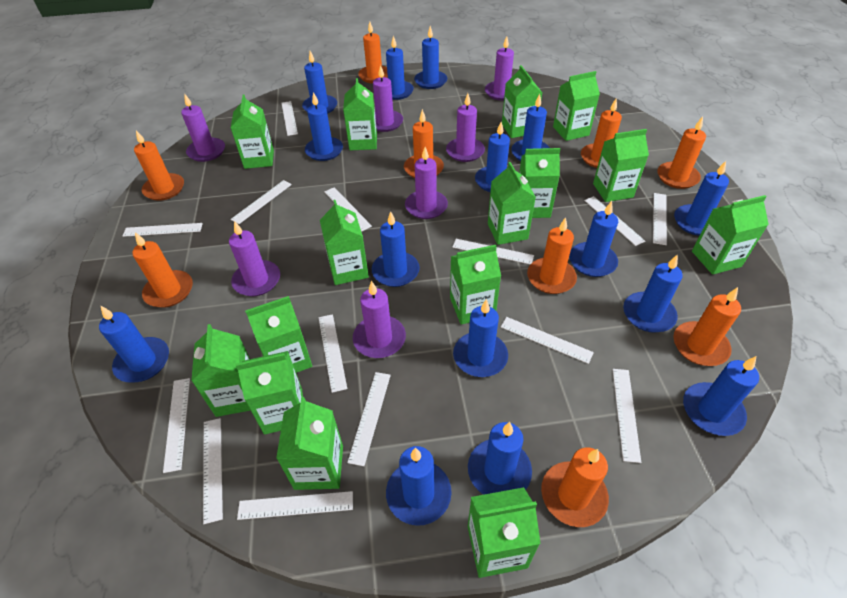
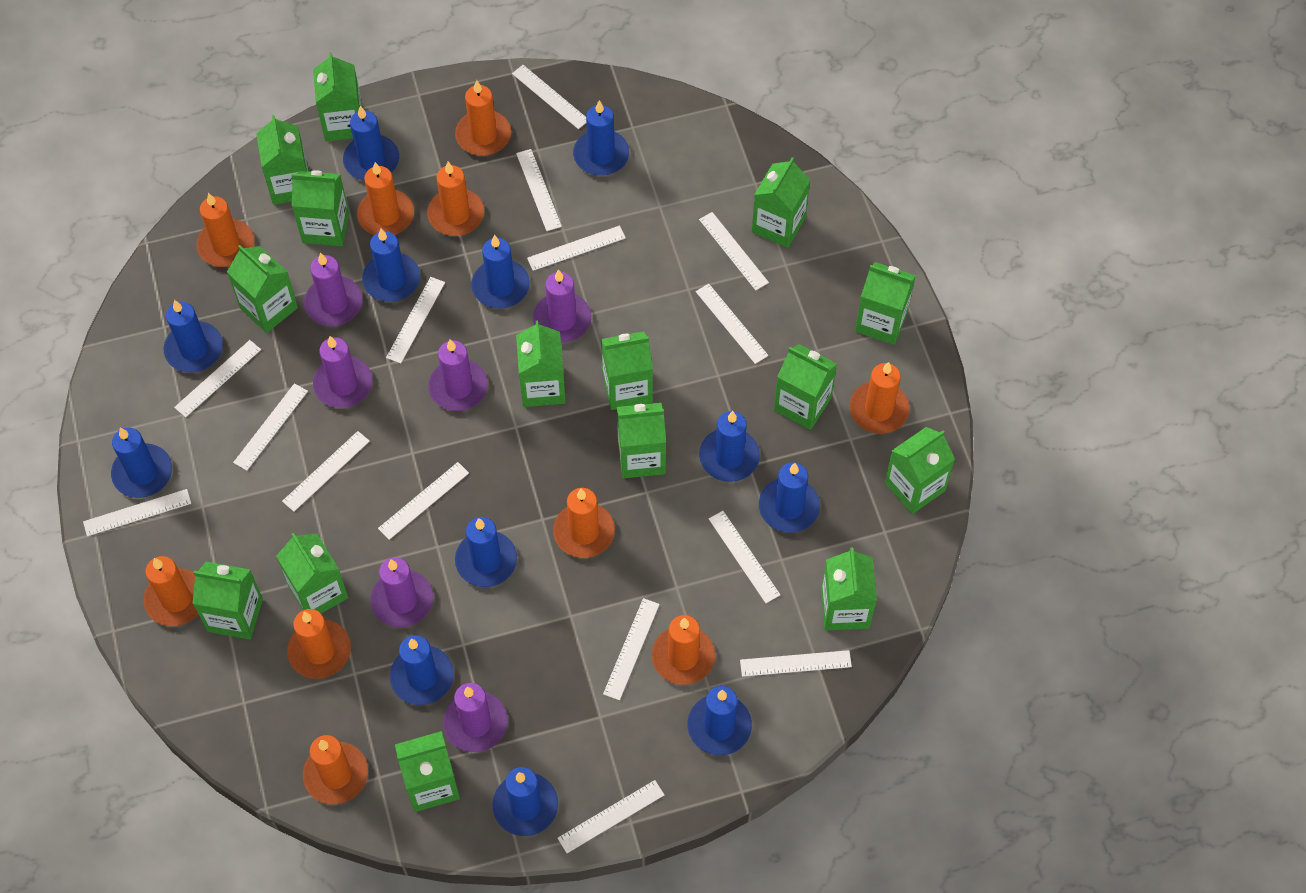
blue candle: [99,305,169,383] [302,51,337,114] [305,92,343,161] [372,211,420,287] [386,36,414,100] [386,446,452,526] [414,26,447,89] [453,299,508,377] [468,422,532,495] [475,122,510,192] [511,94,550,161] [569,201,618,277] [623,254,683,333] [674,161,729,236] [683,356,759,436] = 15 -> [111,427,172,498] [164,300,223,373] [343,106,399,181] [362,229,420,302] [390,635,454,705] [455,517,517,587] [471,235,530,309] [492,767,558,836] [573,100,629,176] [687,686,752,755] [699,411,760,482] [759,462,820,533] = 12
orange candle: [133,232,193,308] [134,130,184,201] [358,22,388,84] [404,109,444,178] [527,217,577,294] [541,447,609,527] [581,98,622,168] [657,117,706,189] [673,287,741,366] = 9 -> [144,556,198,626] [197,193,254,267] [287,609,351,679] [303,735,368,805] [357,162,414,235] [427,162,484,236] [455,80,511,156] [553,488,615,558] [652,615,715,685] [849,362,909,434] = 10
purple candle: [181,93,225,162] [229,221,280,296] [353,281,406,358] [373,65,403,132] [405,147,448,219] [446,93,485,162] [485,36,514,100] = 7 -> [304,252,363,326] [313,336,373,408] [371,557,433,628] [428,339,488,411] [443,683,508,752] [533,269,591,342] = 6
white ruler: [123,223,203,237] [163,378,190,473] [203,418,223,524] [231,180,292,224] [237,491,353,520] [282,101,298,136] [319,314,347,393] [324,187,372,232] [347,372,391,466] [452,239,534,264] [501,317,594,364] [584,196,645,246] [612,369,641,463] [653,193,667,245] = 14 -> [83,489,191,537] [174,340,261,417] [233,383,308,471] [282,431,370,512] [378,462,469,540] [386,277,445,364] [512,65,586,129] [516,149,562,231] [527,225,626,271] [558,780,664,853] [603,598,660,700] [696,283,768,364] [699,212,769,290] [709,511,780,603] [740,650,852,677] = 15

